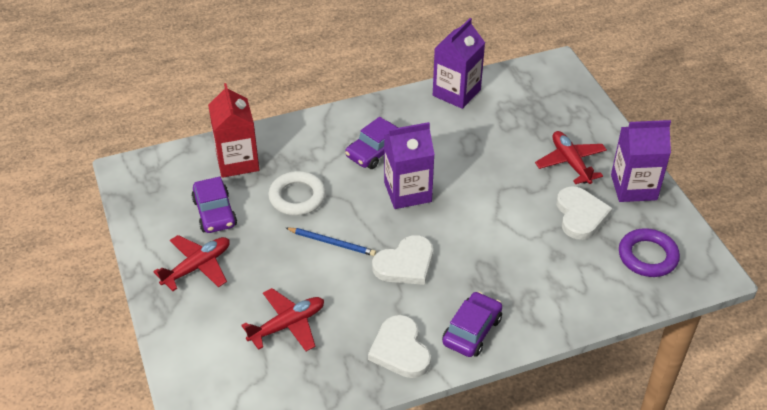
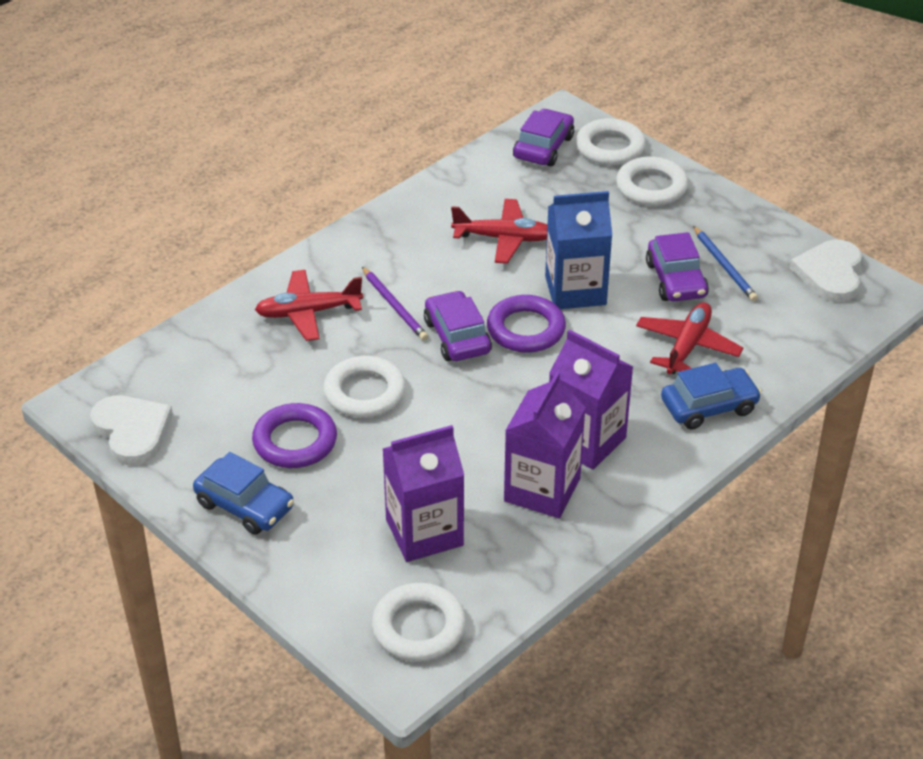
blue car: none = 0 -> [193,452,294,535] [661,363,762,430] = 2
blue carton: none = 0 -> [545,191,612,309] = 1
purple pencil: none = 0 -> [362,267,428,341] = 1
purple ring: [619,228,680,277] = 1 -> [252,403,337,468] [487,295,566,353] = 2
red carton: [208,83,259,178] = 1 -> none = 0
white heart: [368,315,431,378] [372,235,433,285] [557,186,612,240] = 3 -> [90,395,173,465] [790,240,862,302] = 2
white ring: [268,171,326,216] = 1 -> [323,356,406,418] [372,583,466,661] [576,118,646,166] [616,156,688,206] = 4

